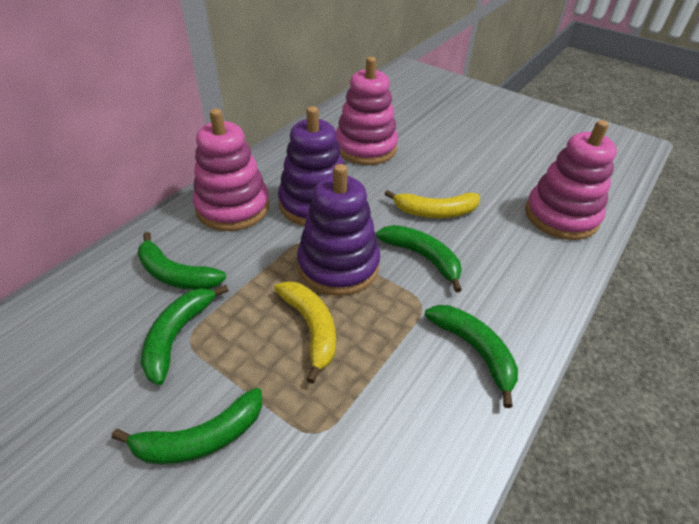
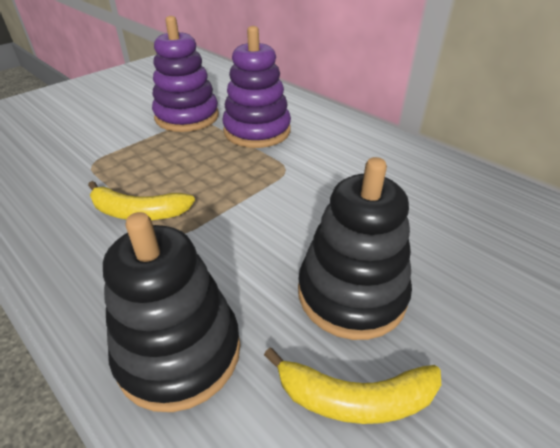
black stacking toy: none = 0 -> [103,212,240,412] [298,157,412,340] = 2
green banana: [112,388,262,465] [137,232,226,290] [141,285,229,385] [376,225,462,292] [425,305,518,408] = 5 -> none = 0
pink stacking toy: [193,109,269,231] [336,57,398,165] [525,120,617,240] = 3 -> none = 0

